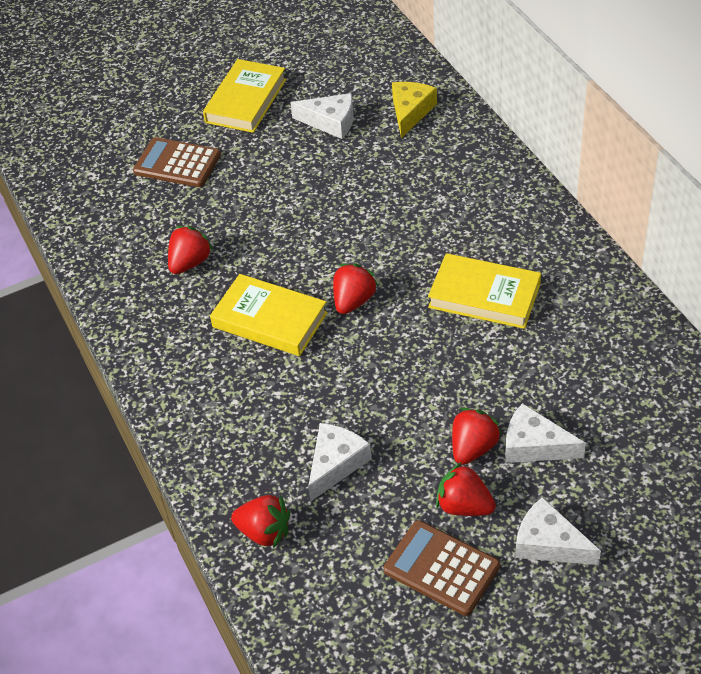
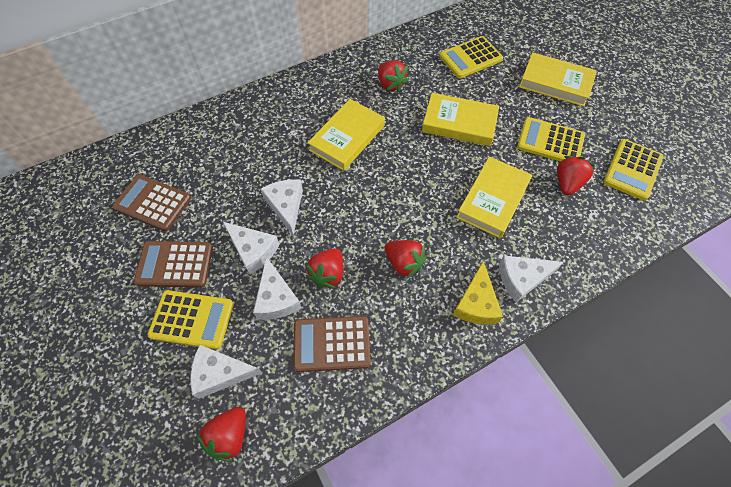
brown calculator: [133,137,221,187] [384,520,500,616] = 2 -> [112,174,191,231] [134,241,213,288] [293,316,371,372] = 3
white cheese: [290,93,354,139] [308,423,372,502] [505,403,586,463] [515,497,601,565] = 4 -> [191,345,262,399] [223,222,279,274] [253,256,302,320] [261,179,303,236] [499,256,564,302] = 5
yellow book: [203,59,286,133] [210,274,328,356] [428,253,541,329] = 3 -> [308,99,385,171] [422,93,499,146] [456,157,532,238] [519,52,597,107] = 4
yellow calculator: none = 0 -> [148,290,234,349] [439,36,503,78] [517,117,585,161] [604,139,663,201] = 4

